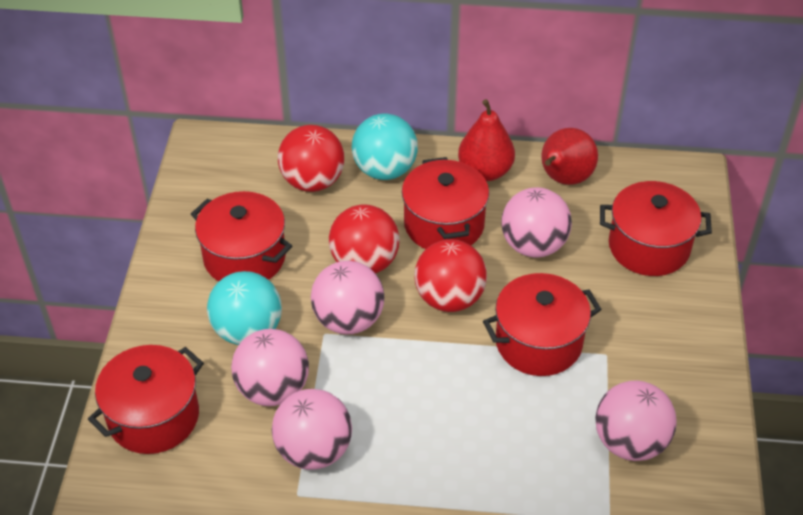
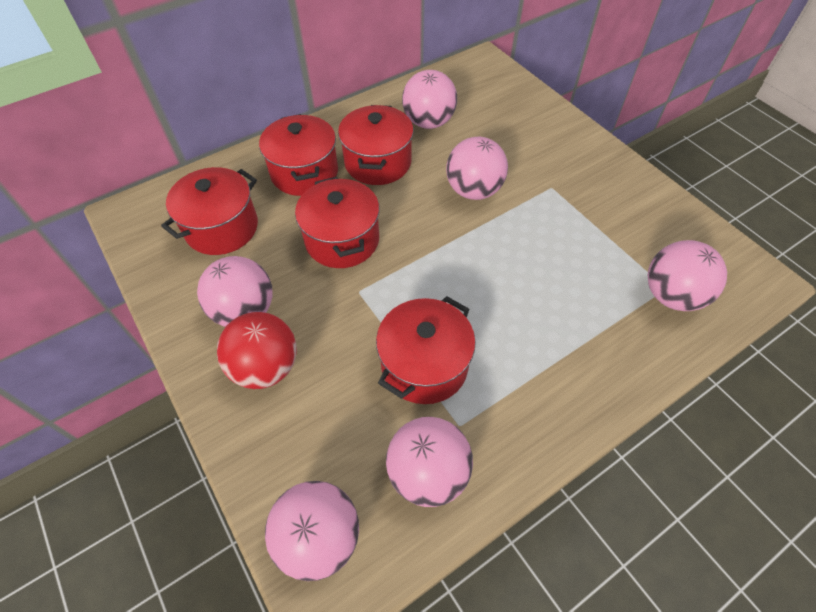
pink ball: [231,329,309,406] [272,389,352,470] [311,261,384,334] [501,187,572,257] [595,380,677,461] = 5 -> [197,256,272,327] [265,481,359,581] [386,417,473,507] [402,70,457,129] [446,137,508,200] [648,240,727,311] = 6
red ball: [278,125,344,192] [329,205,400,274] [414,239,487,312] = 3 -> [217,312,297,389] = 1
red pear: [458,99,515,181] [541,128,598,185] = 2 -> none = 0
turquoise ball: [207,271,282,345] [352,113,418,180] = 2 -> none = 0

